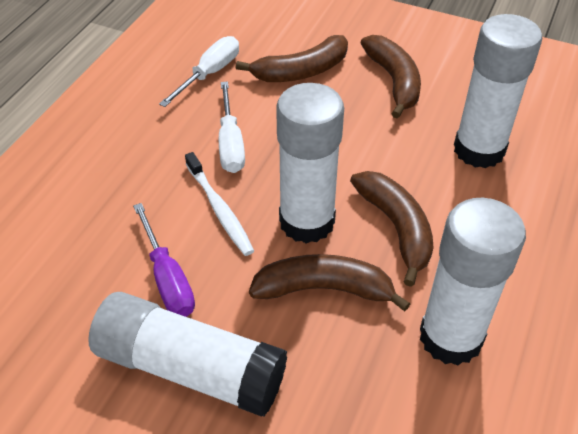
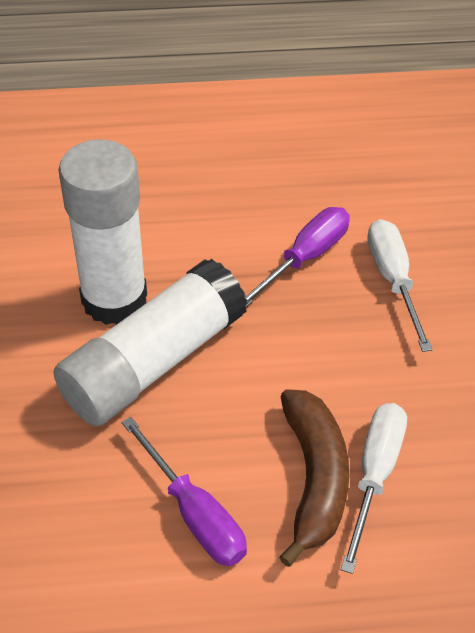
brown banana: [236,35,348,82] [249,254,410,312] [350,171,434,287] [361,35,421,119] = 4 -> [279,389,349,567] = 1
purple screwdriver: [133,203,195,317] = 1 -> [122,417,247,566] [245,207,350,307] = 2
white glue stick: [88,292,287,417] [276,83,344,243] [420,198,526,366] [454,14,542,168] = 4 -> [53,259,248,426] [59,139,147,325] = 2
white toothbrush: [185,152,254,256] = 1 -> none = 0

